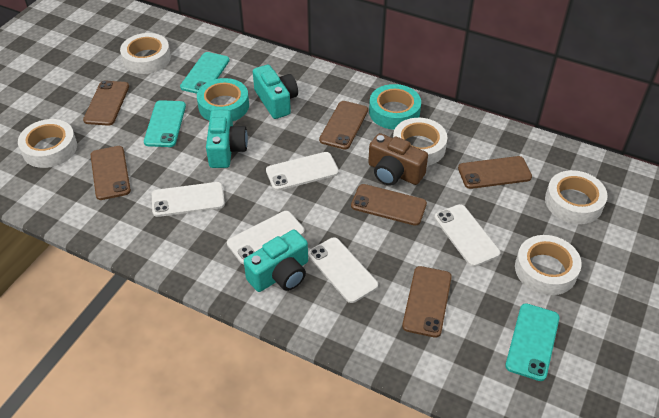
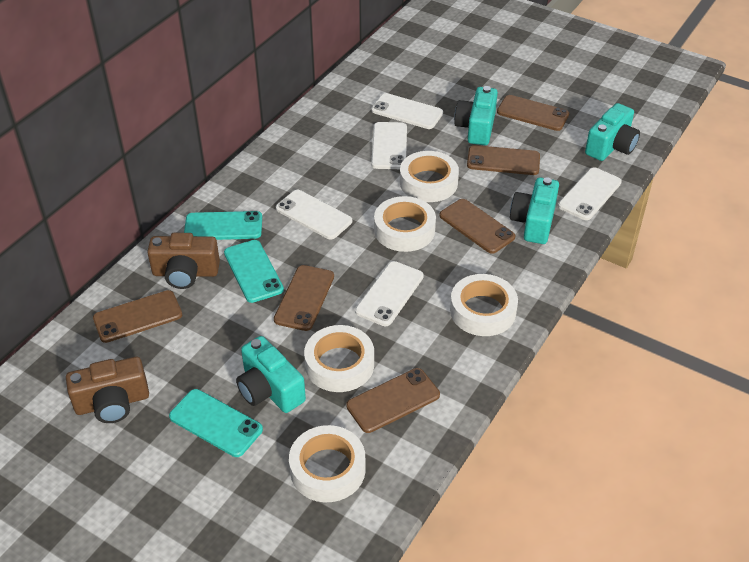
brown camera: [368,133,428,186] = 1 -> [66,357,149,423] [147,233,220,289] = 2
turquoise camera: [206,110,248,168] [244,229,308,292] [253,65,298,119] = 3 -> [236,336,306,413] [454,86,498,145] [510,177,559,244] [585,103,640,161] = 4
turquoise tape: [197,78,249,122] [369,84,421,130] = 2 -> none = 0

